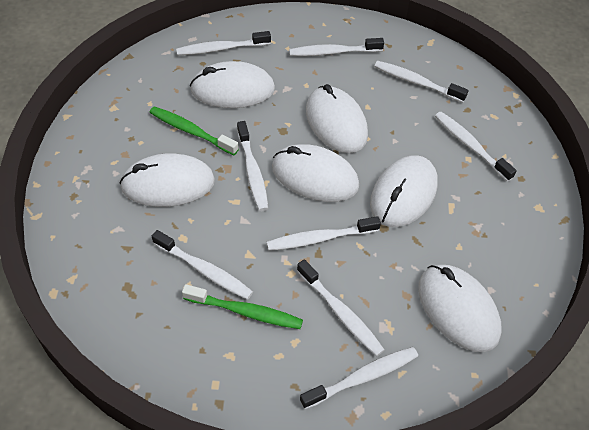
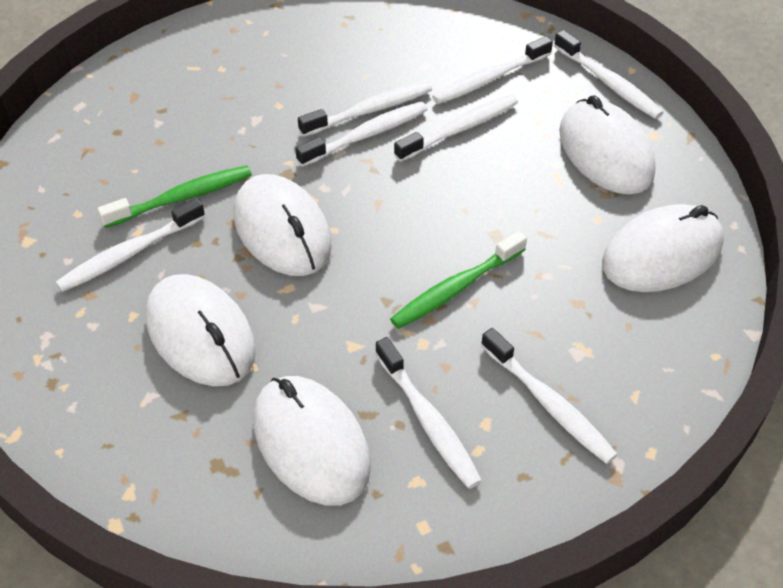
white mouse: [119,153,215,207] [190,61,275,108] [272,144,359,202] [306,84,368,153] [370,155,438,227] [418,265,501,352] = 6 -> [146,274,256,386] [234,174,332,276] [253,376,371,506] [559,95,656,195] [602,204,724,292] = 5
white toothbrush: [152,230,253,300] [176,31,271,55] [237,121,269,211] [267,216,381,251] [289,38,384,56] [297,259,385,356] [300,347,418,409] [374,61,468,102] [435,112,517,182] = 9 -> [56,198,205,292] [295,101,428,167] [298,81,432,137] [375,337,482,489] [394,94,518,162] [432,36,553,104] [481,328,618,464] [554,30,664,119] = 8

